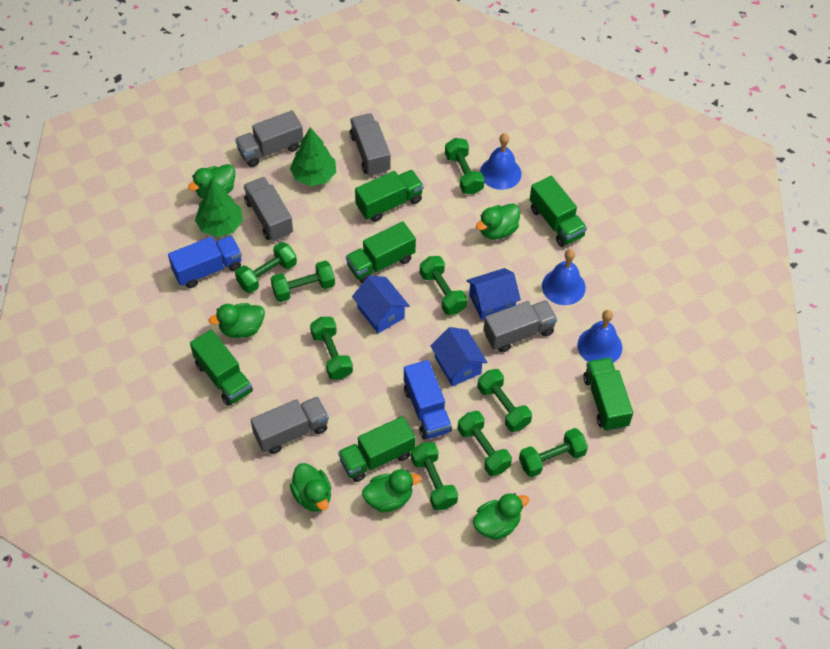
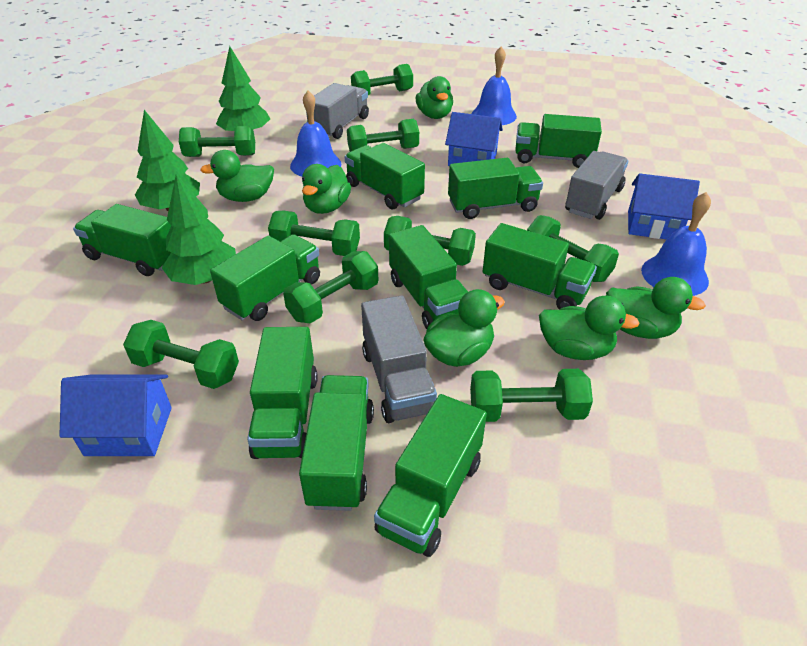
blue truck: [168,235,242,288] [404,360,452,439] = 2 -> none = 0
green tree: [195,178,243,237] [290,127,336,186] = 2 -> [135,110,200,211] [162,174,236,285] [216,46,270,131] = 3
green truck: [190,330,253,406] [338,416,416,482] [346,221,416,283] [355,170,424,222] [530,176,587,247] [583,357,633,431] = 6 -> [73,204,171,276] [210,234,320,321] [247,327,318,459] [299,375,374,511] [345,143,425,210] [374,394,487,557] [389,225,468,329] [448,158,543,219] [483,223,597,309] [515,114,602,168] = 10
grey truck: [235,110,303,167] [243,177,293,242] [251,396,329,454] [350,113,391,176] [484,300,557,352] = 5 -> [306,83,369,139] [361,295,437,423] [565,151,628,220] = 3

